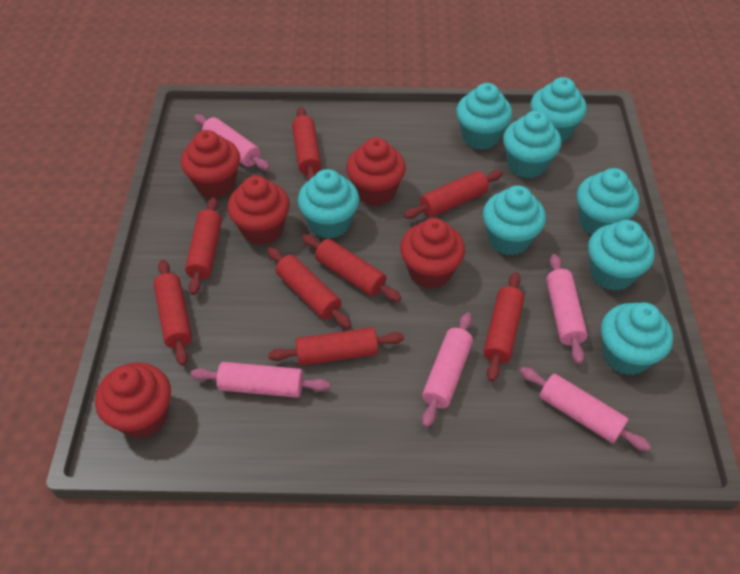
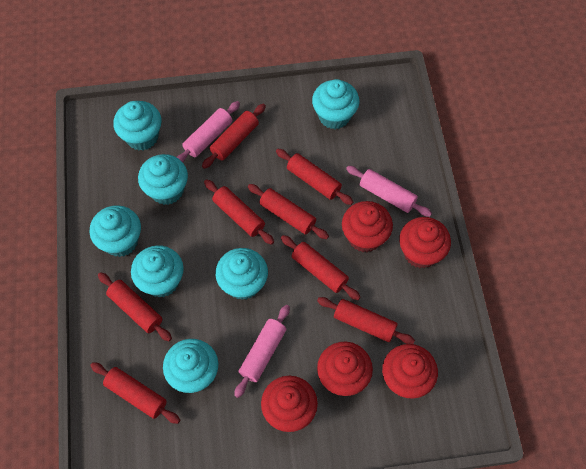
pink rolling pin: [190,362,330,398] [194,114,270,171] [422,313,473,428] [520,367,651,451] [546,254,588,364] = 5 -> [176,101,240,162] [234,305,290,398] [346,166,432,217] = 3
turquoise cupcake: [298,169,359,239] [456,83,512,150] [483,185,546,256] [503,111,561,178] [531,77,587,142] [577,168,640,235] [588,220,655,291] [601,302,673,375] = 8 -> [89,205,141,257] [113,101,162,150] [131,245,184,297] [138,154,188,205] [163,339,218,393] [215,248,268,300] [312,79,360,129] = 7

